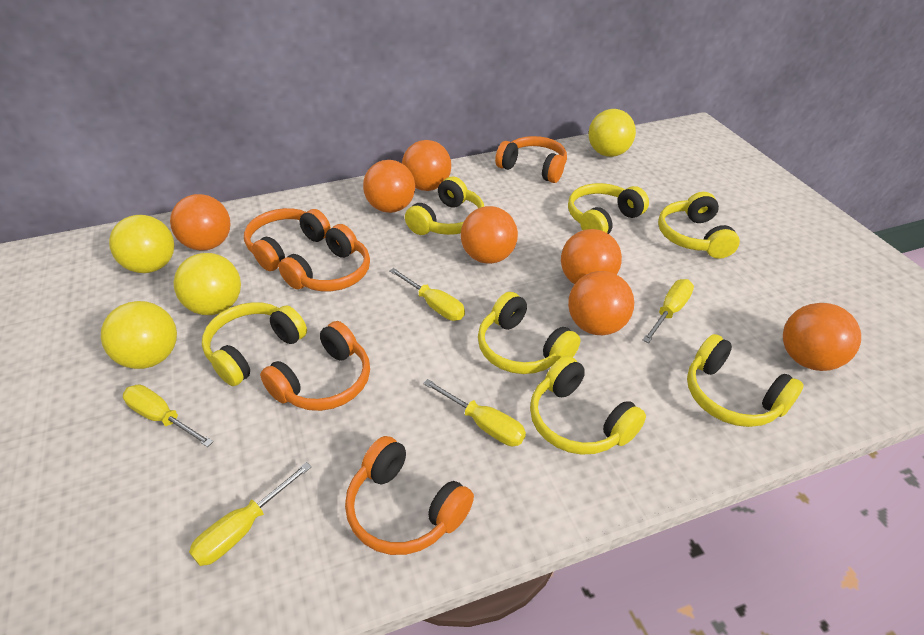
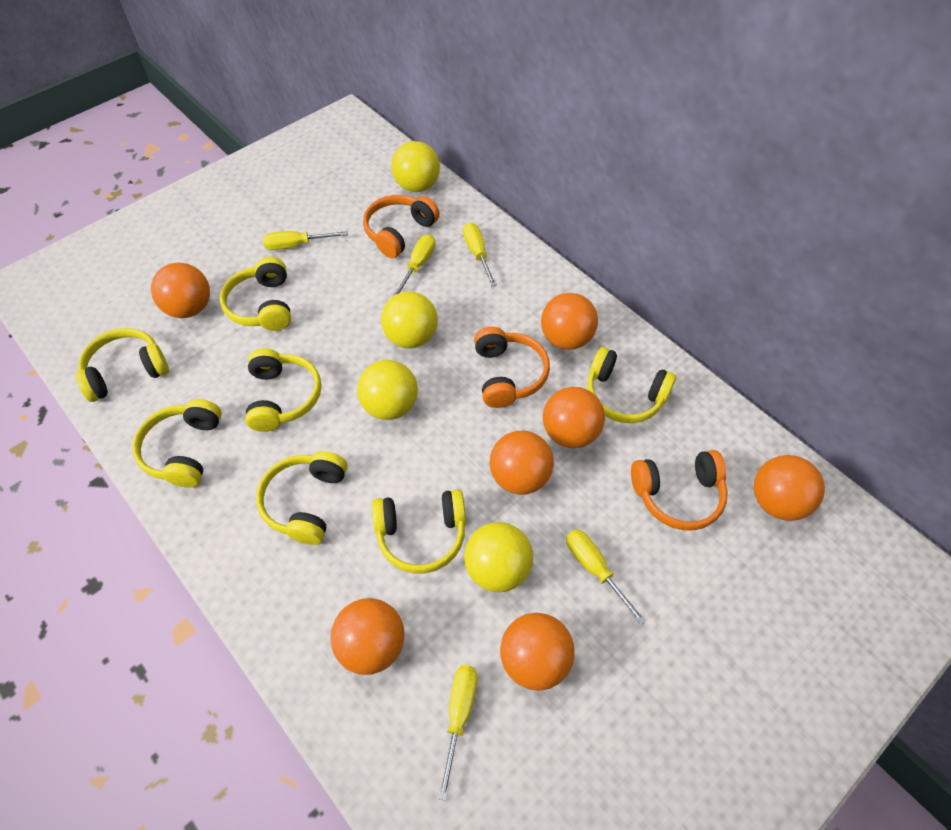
orange headphones: [244,208,331,271] [260,321,370,411] [278,224,370,291] [345,436,474,555] [495,136,567,183] = 5 -> [363,195,440,258] [474,327,550,408] [631,450,728,531] = 3

